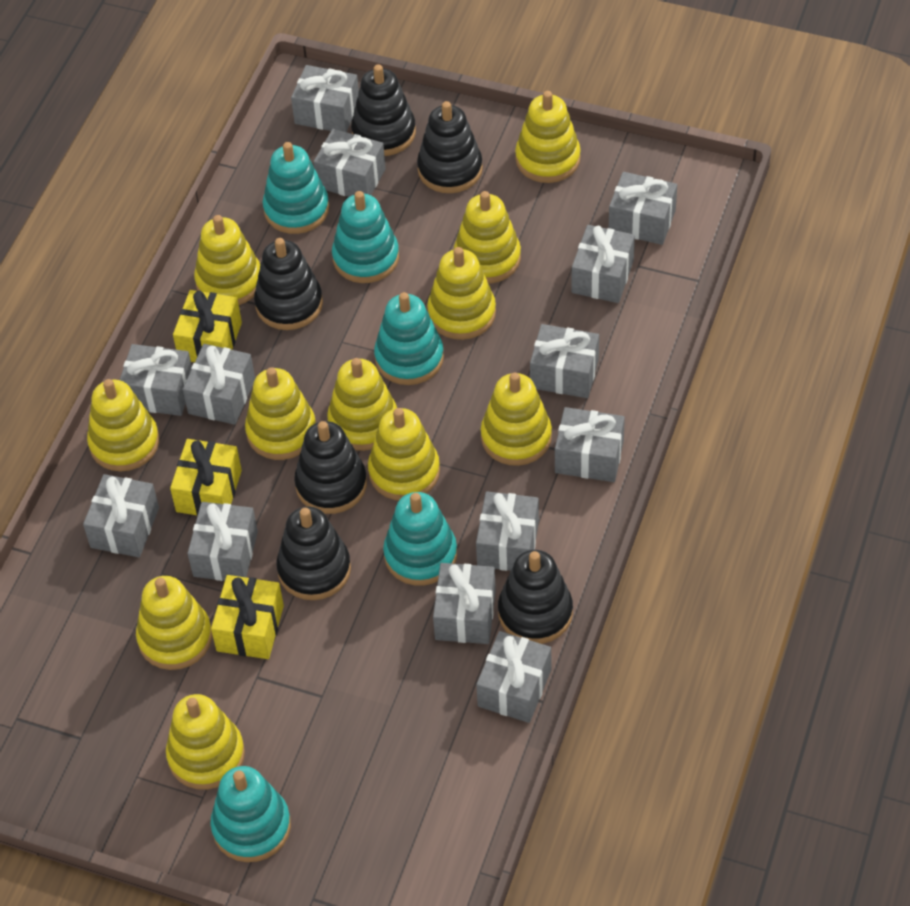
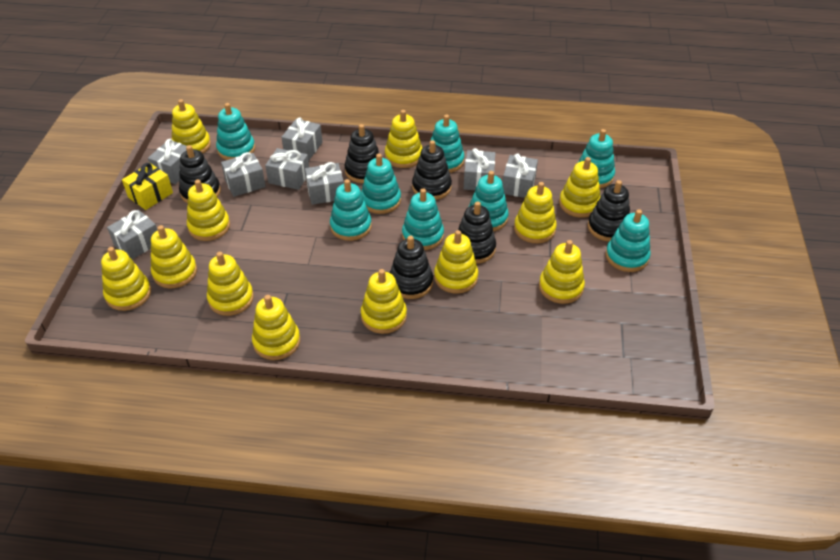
grey gift: [83,474,159,557] [120,344,192,416] [183,344,255,425] [187,502,258,581] [291,65,359,132] [314,129,386,197] [433,563,496,644] [476,491,539,571] [476,631,551,723] [530,324,599,398] [555,407,625,482] [571,225,635,303] [609,172,677,245] = 13 -> [107,210,157,259] [148,139,187,184] [221,152,266,197] [265,148,309,190] [281,117,322,161] [305,162,344,205] [464,148,496,190] [503,154,538,198] = 8
turquoise stacking toy: [210,766,291,862] [263,142,329,234] [332,191,399,283] [374,292,444,385] [383,492,457,586] = 5 -> [216,103,255,160] [330,179,372,241] [361,154,401,214] [402,188,444,250] [430,115,464,173] [469,171,509,231] [578,129,615,188] [606,209,651,272] = 8
yellow gift: [170,439,242,516] [173,290,242,362] [211,575,284,659] = 3 -> [122,163,173,210] = 1
yellow stacking toy: [87,379,159,471] [136,576,212,670] [166,694,245,790] [194,215,260,305] [245,367,316,460] [327,358,397,451] [368,408,440,500] [427,247,496,340] [454,191,521,284] [481,372,552,466] [515,91,581,183] = 11 -> [101,247,151,311] [151,225,197,288] [172,99,211,153] [187,180,230,241] [207,252,254,316] [252,295,300,360] [361,269,407,334] [385,110,422,168] [434,230,478,294] [514,182,557,243] [539,240,585,304] [559,157,600,218] = 12

